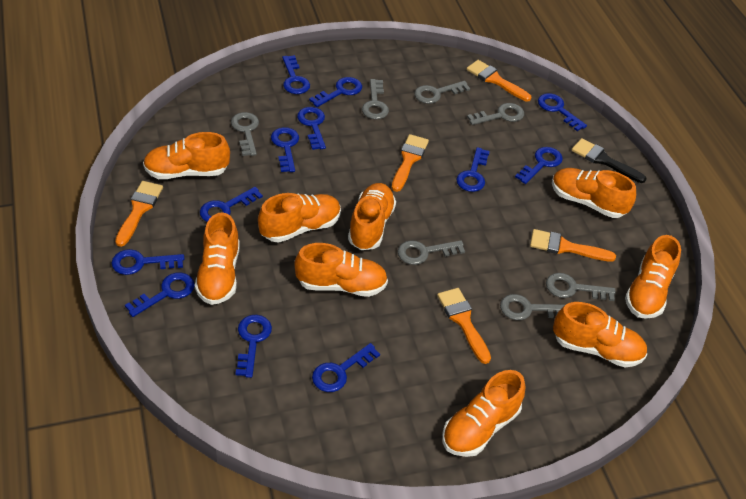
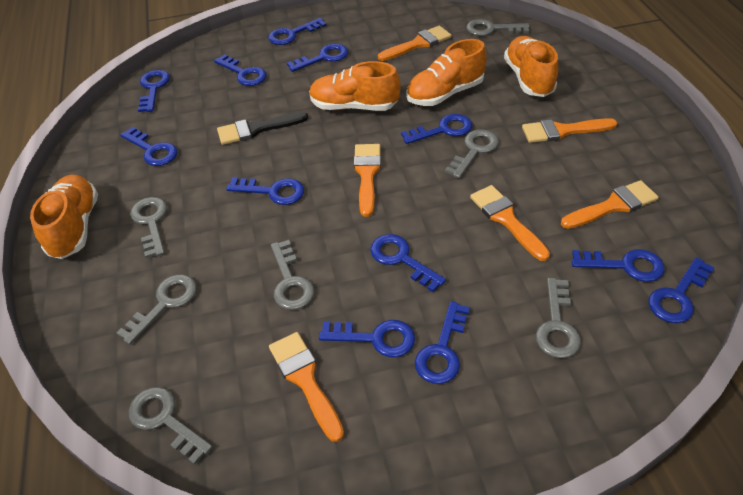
orange brush: [115,181,163,247] [392,134,429,192] [437,288,491,364] [467,60,531,101] [530,229,616,262] = 5 -> [269,332,344,442] [354,144,381,217] [378,26,451,61] [470,185,550,261] [522,118,617,143] [561,180,659,229] = 6
orange shoe: [143,132,230,179] [195,212,240,305] [258,193,341,243] [294,243,388,297] [348,183,396,250] [442,370,526,457] [552,168,636,218] [553,302,647,367] [625,235,681,319] = 9 -> [30,175,98,259] [309,61,401,111] [406,39,487,106] [504,36,558,97] = 4

